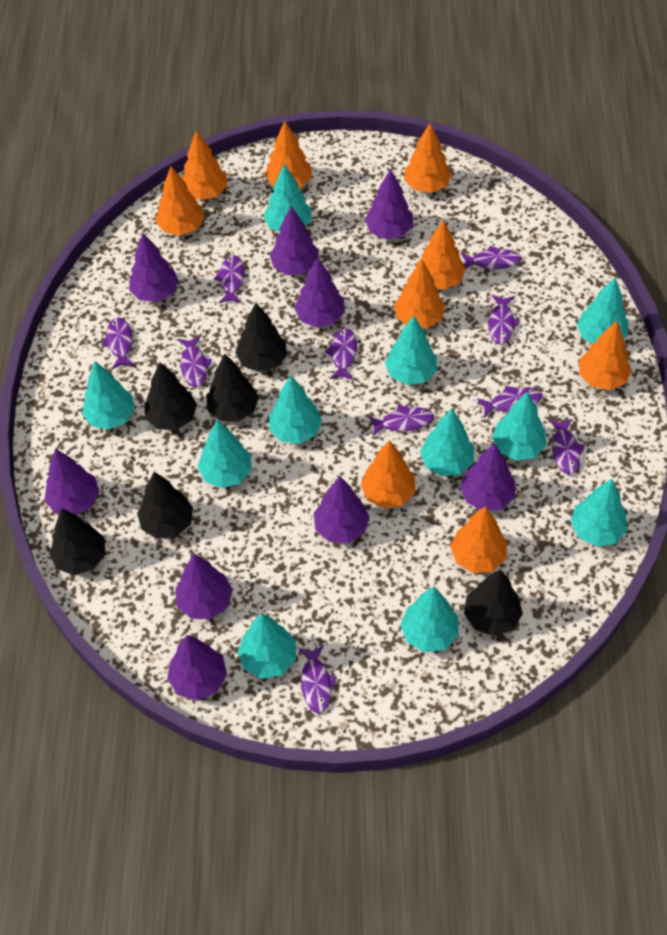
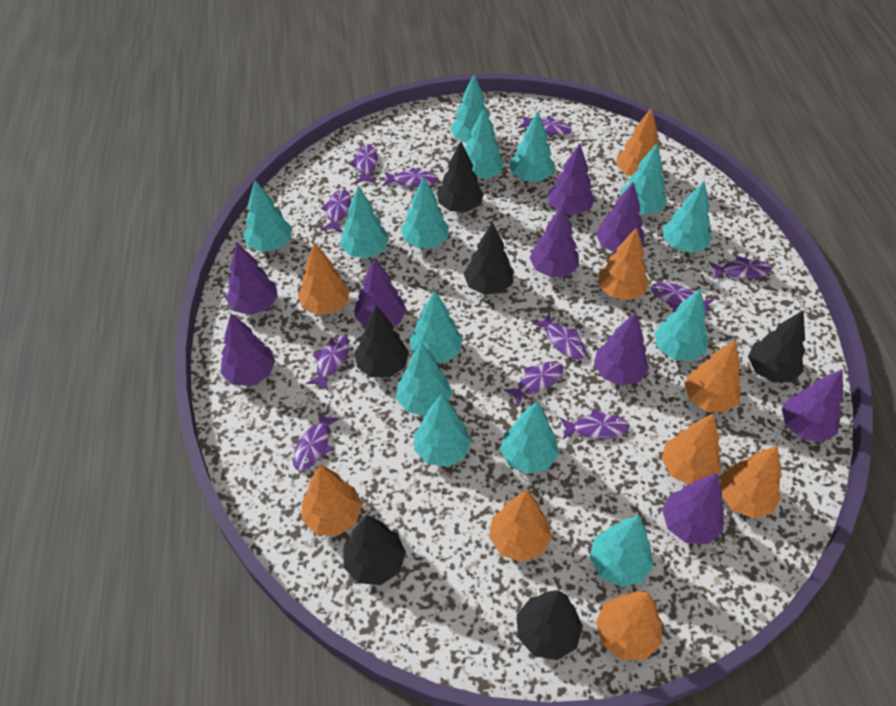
purple fish: [102,317,135,369] [178,336,212,387] [214,255,245,303] [298,645,337,713] [325,328,357,380] [368,405,434,436] [461,246,522,269] [477,386,542,418] [488,295,520,344] [549,419,585,474] = 10 -> [293,411,340,471] [306,336,349,391] [321,189,351,232] [350,144,378,183] [383,167,439,187] [503,361,563,407] [518,115,572,135] [532,312,586,359] [560,410,630,439] [651,282,714,316] [709,256,772,279] = 11
turquoise tree: [82,361,135,430] [197,420,252,488] [238,613,296,679] [264,164,311,232] [269,376,322,444] [385,315,437,385] [400,586,459,652] [420,408,474,476] [492,392,546,461] [570,479,627,547] [577,278,628,344] = 11 -> [243,180,292,252] [340,186,389,258] [396,343,452,416] [401,176,449,248] [409,291,463,363] [414,394,472,467] [450,74,494,143] [465,108,505,179] [500,401,559,474] [509,112,555,181] [590,516,654,587] [620,143,667,215] [654,289,708,361] [663,181,712,253] = 14

